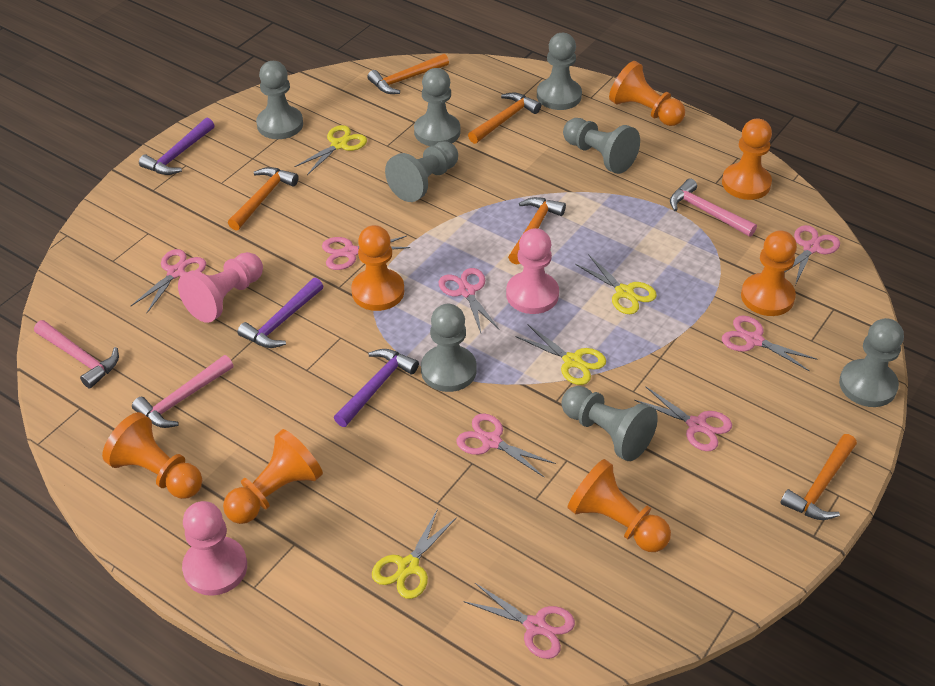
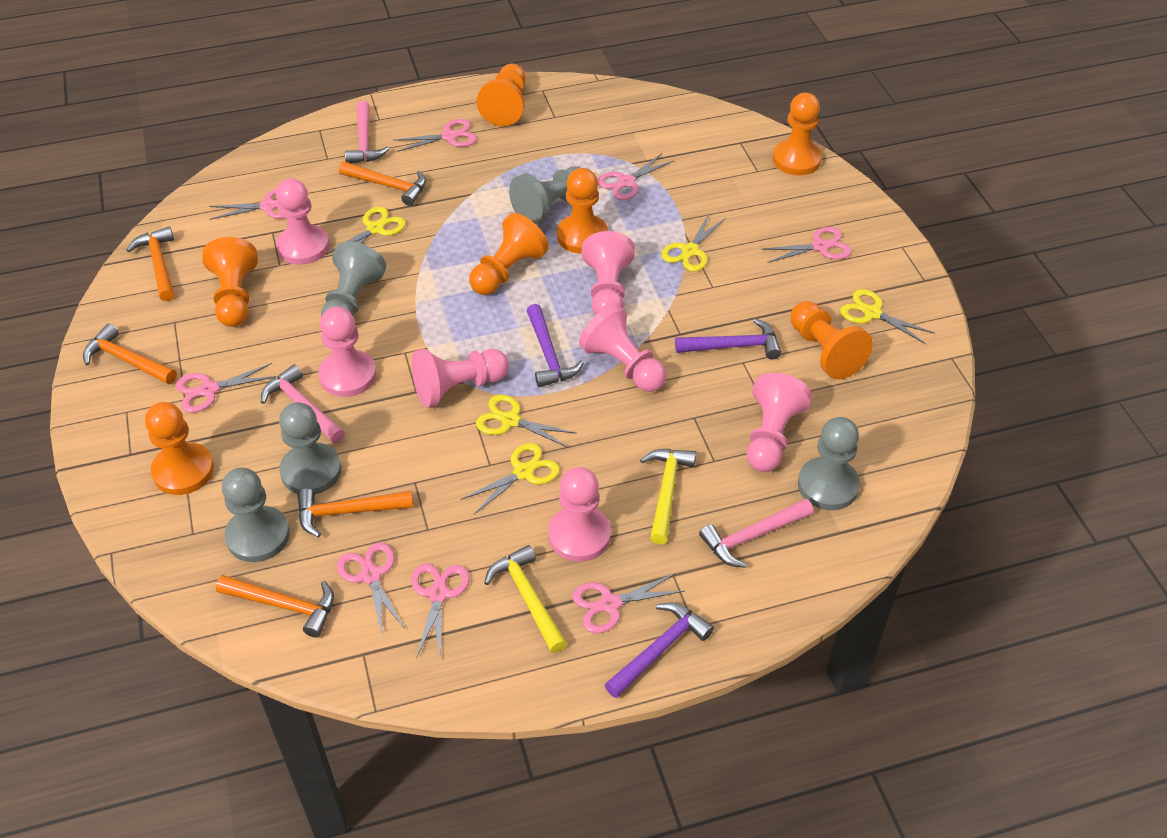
grey pawn: [256,61,303,139] [385,141,458,202] [414,68,460,146] [421,304,477,392] [537,33,582,110] [561,386,658,461] [563,118,640,174] [839,318,904,407] = 8 -> [222,468,289,562] [279,402,341,494] [321,242,386,317] [509,166,581,224] [798,417,860,510] = 5
pink pawn: [178,252,263,323] [182,501,247,596] [506,228,559,314] = 3 -> [276,179,329,265] [319,307,376,397] [412,349,509,408] [548,467,611,562] [579,305,666,392] [582,231,635,315] [747,373,812,472] = 7
yellow hammer: none = 0 -> [484,545,567,653] [640,449,696,544] = 2
yellow scissors: [294,125,367,175] [372,509,457,599] [515,324,606,385] [575,254,657,314] = 4 -> [326,207,406,254] [461,443,560,514] [476,395,577,448] [661,214,726,272] [840,289,935,344] = 5

